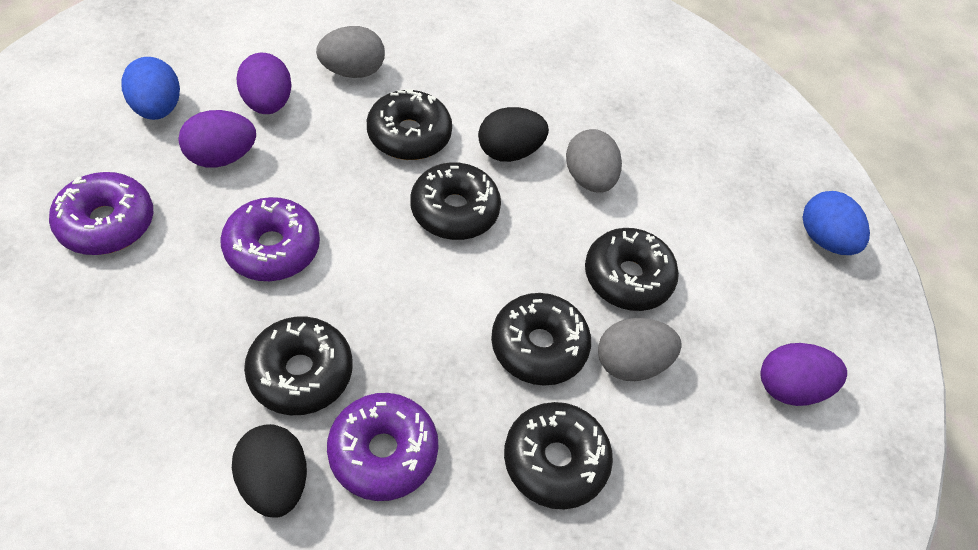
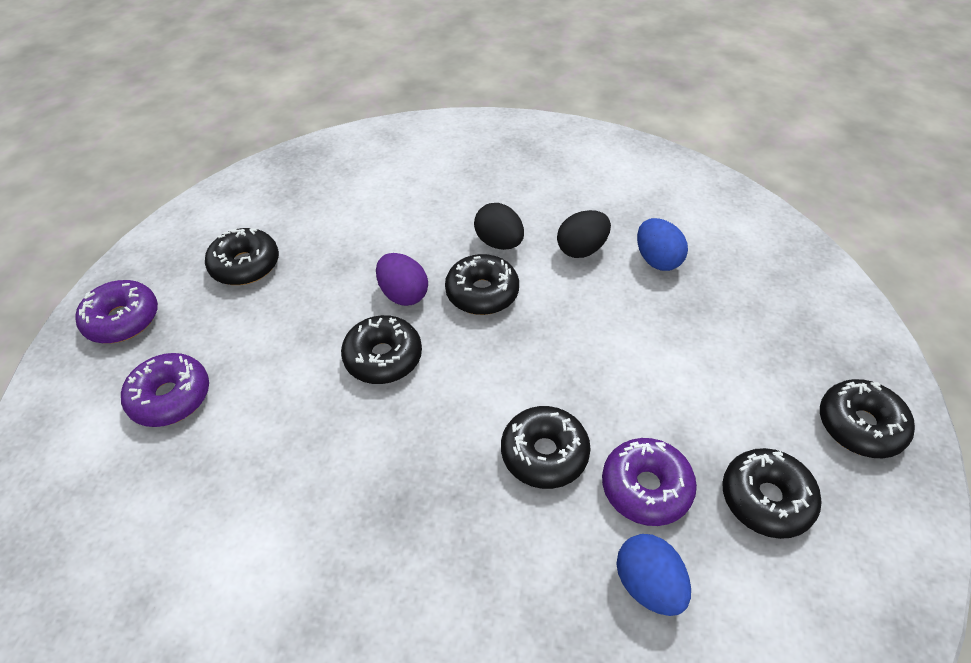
grey egg: [316,26,385,78] [566,129,622,193] [598,318,682,381] = 3 -> none = 0
purple egg: [178,110,256,168] [237,53,292,114] [761,343,847,406] = 3 -> [376,253,428,306] = 1

